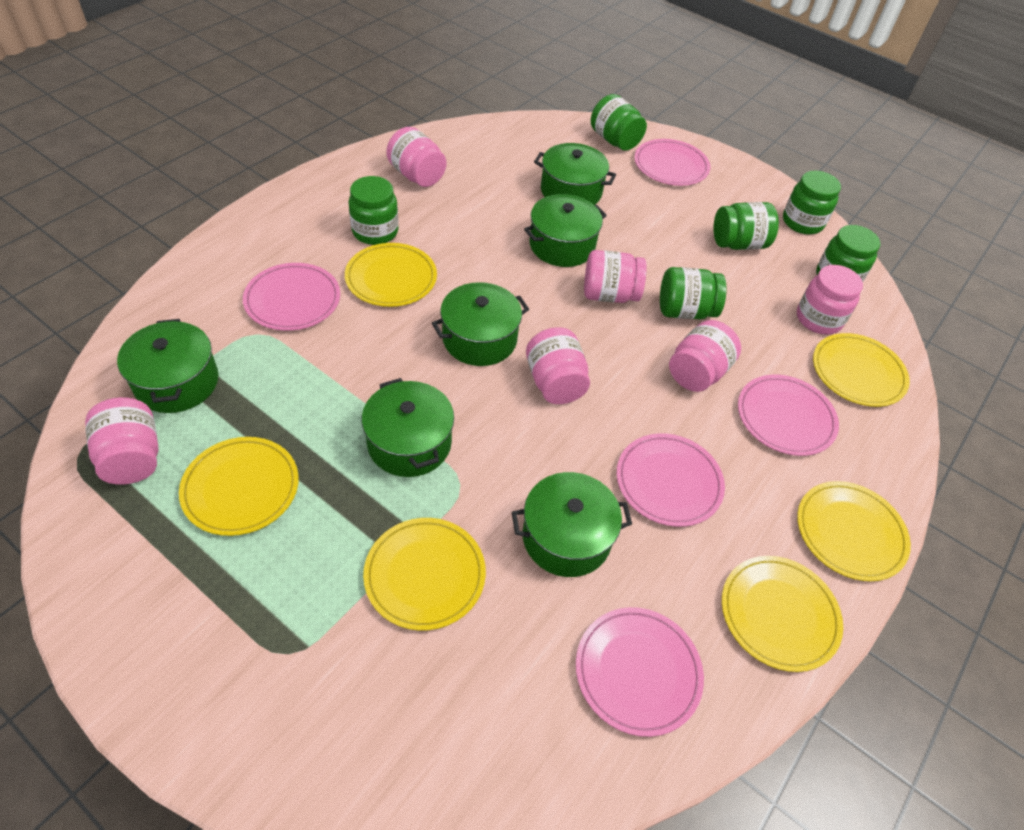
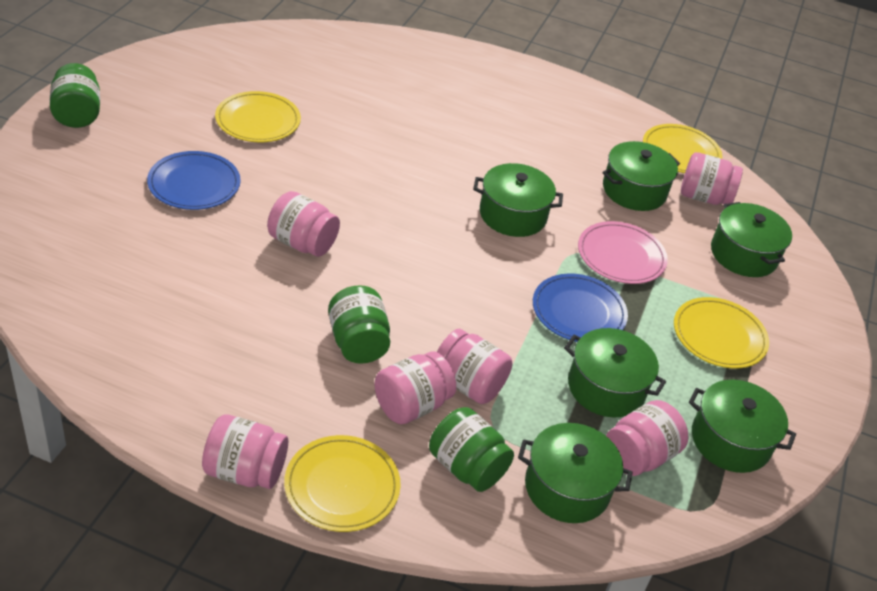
blue plate: none = 0 -> [147,151,241,210] [533,273,628,342] = 2
green jar: [349,176,398,245] [591,94,647,151] [660,267,726,319] [714,202,779,250] [783,170,841,235] [816,225,880,282] = 6 -> [50,63,100,128] [328,285,390,364] [429,407,514,492] = 3
pink plate: [243,263,340,331] [576,607,704,737] [617,433,725,527] [634,139,710,186] [738,375,839,456] = 5 -> [578,221,668,284] = 1
yellow plate: [179,437,299,536] [345,243,437,307] [363,518,486,631] [722,556,843,672] [797,481,911,581] [813,333,910,407] = 6 -> [215,91,301,142] [284,435,401,532] [643,124,722,173] [674,297,769,368] = 4

